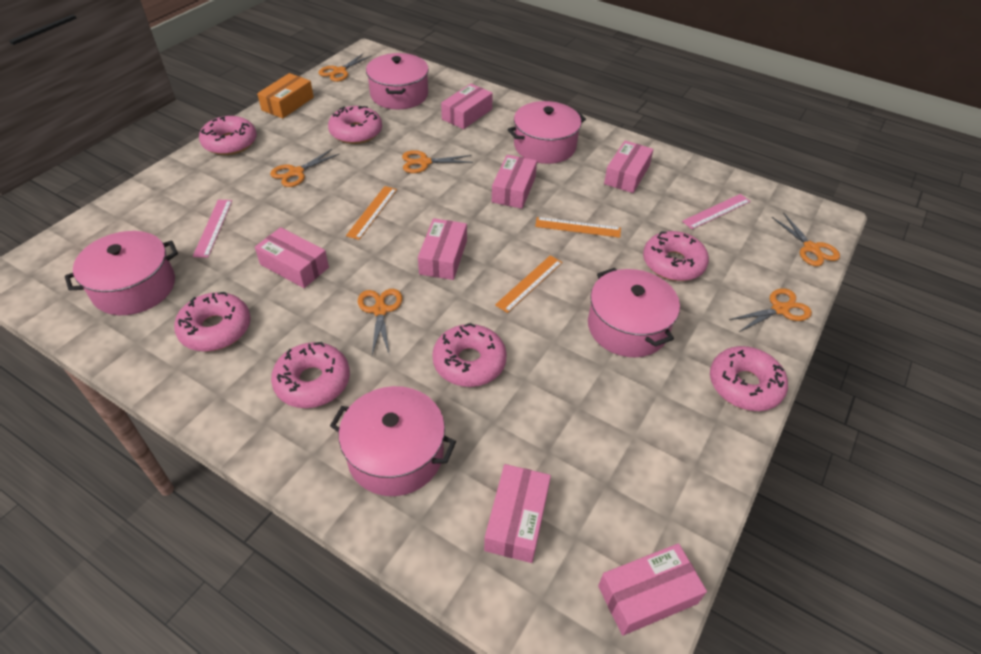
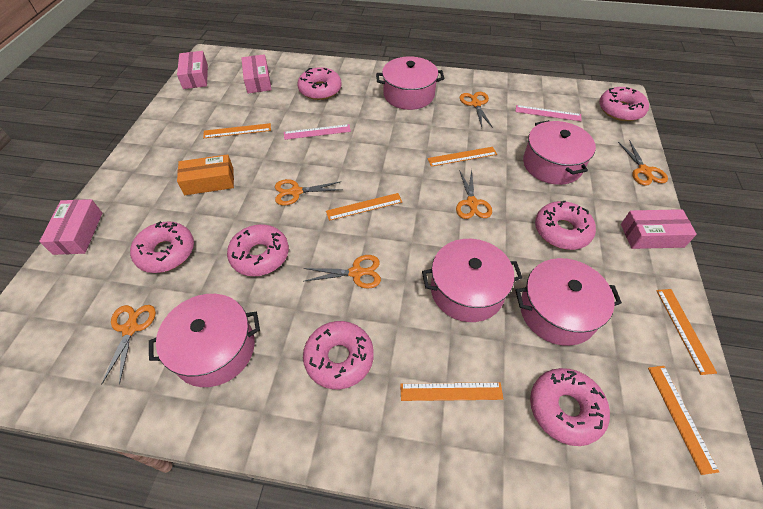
orange ruler: [346,186,397,240] [495,255,562,313] [535,217,621,238] = 3 -> [203,123,271,138] [326,193,402,221] [400,382,503,401] [427,147,497,167] [648,366,719,475] [656,289,717,375] = 6
pink box: [255,227,329,288] [418,218,467,280] [441,84,493,129] [484,464,551,563] [492,155,537,209] [598,543,707,636] [604,141,654,193] = 7 -> [39,199,102,255] [177,51,208,89] [241,54,272,94] [621,209,697,249] = 4

